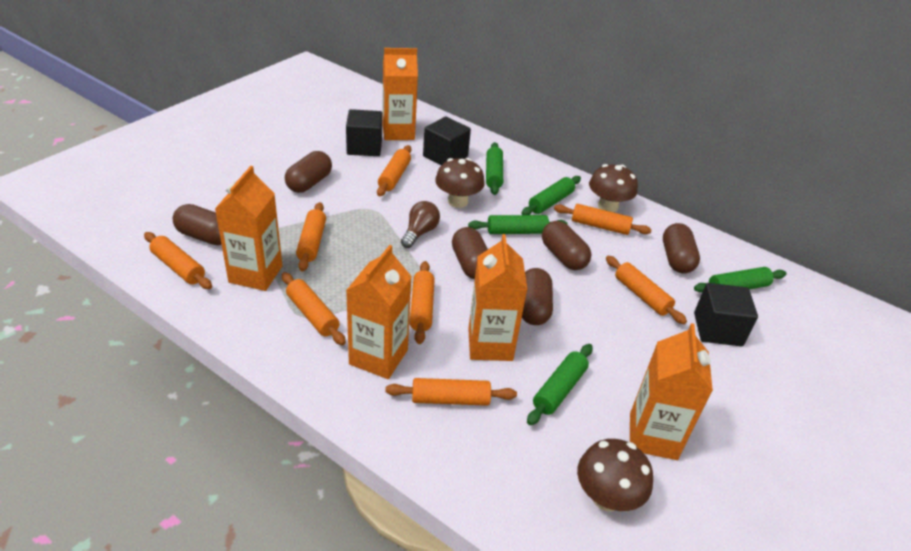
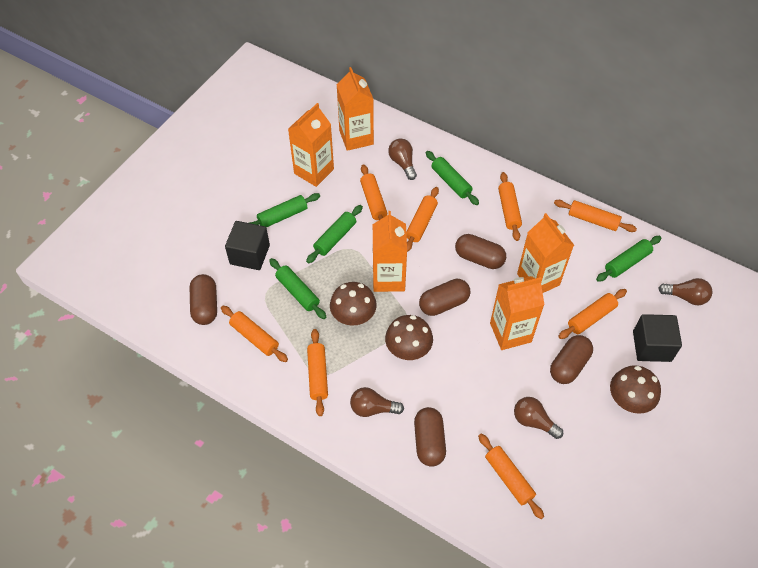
black cube: [346,109,382,156] [423,117,471,165] [694,283,758,346] = 3 -> [225,221,270,270] [633,314,682,362] = 2
brown capsule: [173,204,222,245] [285,151,332,193] [452,227,488,279] [522,268,553,325] [542,221,591,270] [663,223,700,273] = 6 -> [190,274,217,325] [414,407,446,467] [419,279,470,316] [455,234,506,269] [550,335,593,384] = 5
brown light bulb: [401,201,440,248] = 1 -> [350,387,404,417] [388,139,417,180] [514,397,563,439] [658,278,712,305] = 4

